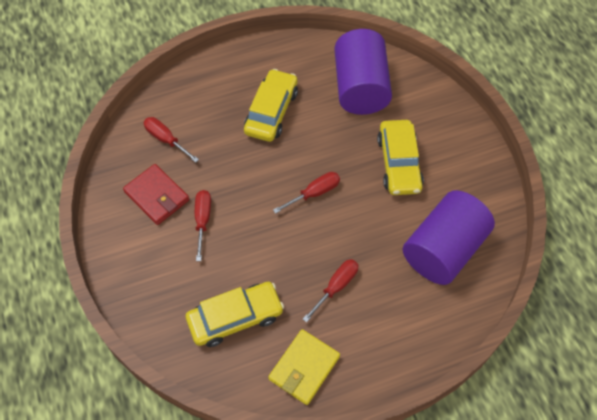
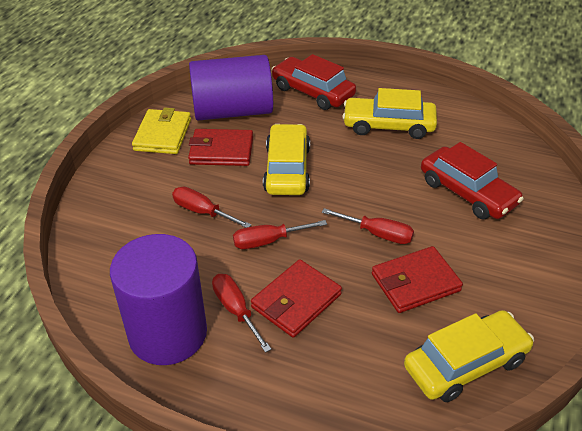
red car: none = 0 -> [271,54,356,110] [421,142,524,219] = 2
red wallet: [123,164,189,225] = 1 -> [188,129,253,166] [251,259,342,338] [372,246,463,313] = 3

